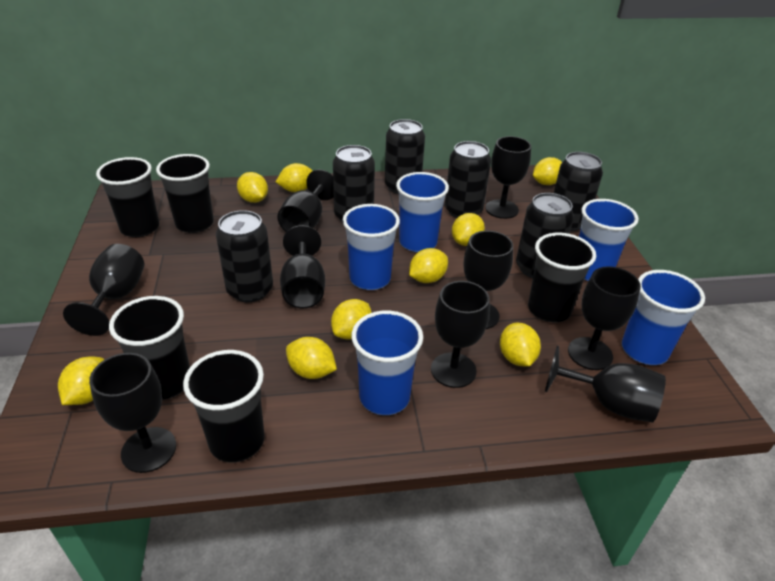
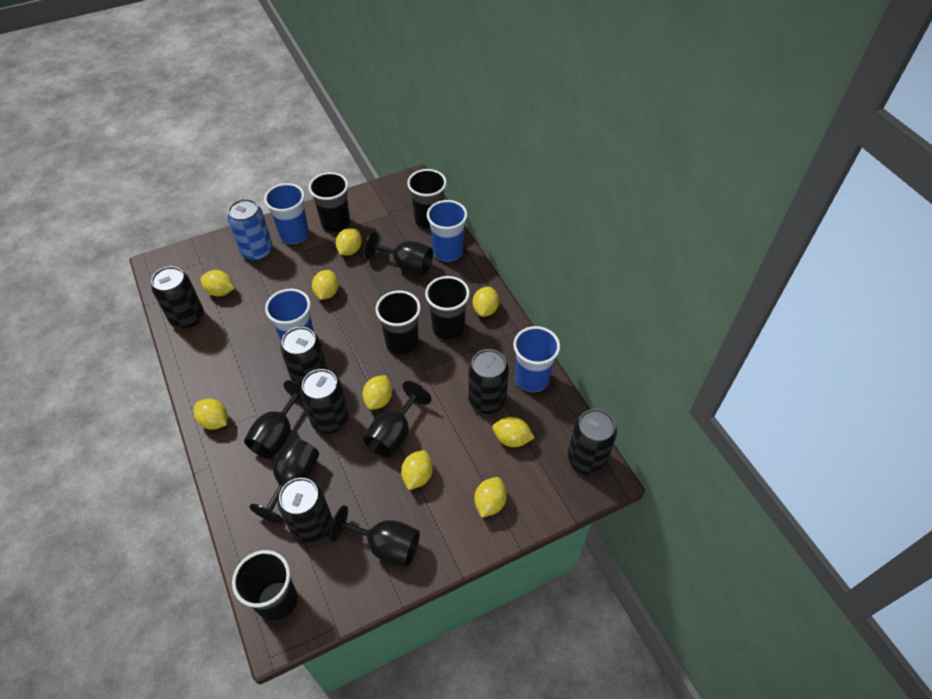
black goblet: [63,244,144,336] [89,353,176,473] [277,170,334,232] [280,225,325,308] [431,281,490,388] [464,231,513,329] [485,136,531,219] [545,346,666,422] [568,266,641,370] = 9 -> [244,380,303,459] [249,438,319,524] [329,505,420,567] [363,381,432,458] [364,231,433,275] = 5
blue can: none = 0 -> [228,199,273,261] = 1
blue cup: [342,204,400,290] [351,311,423,415] [396,172,449,252] [579,199,639,281] [622,270,705,365] = 5 -> [264,183,309,244] [265,289,314,343] [427,200,467,262] [513,326,560,392] = 4

